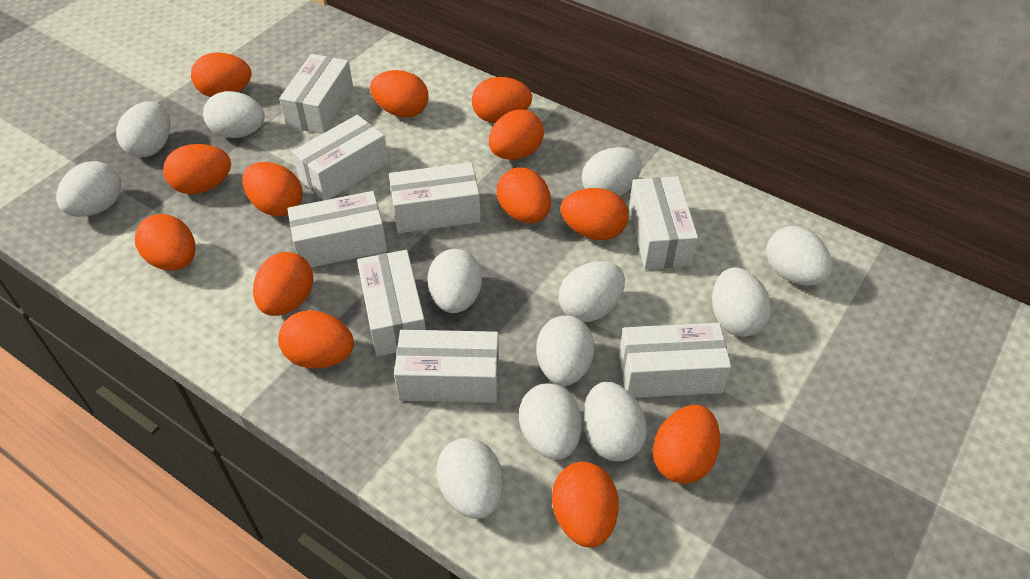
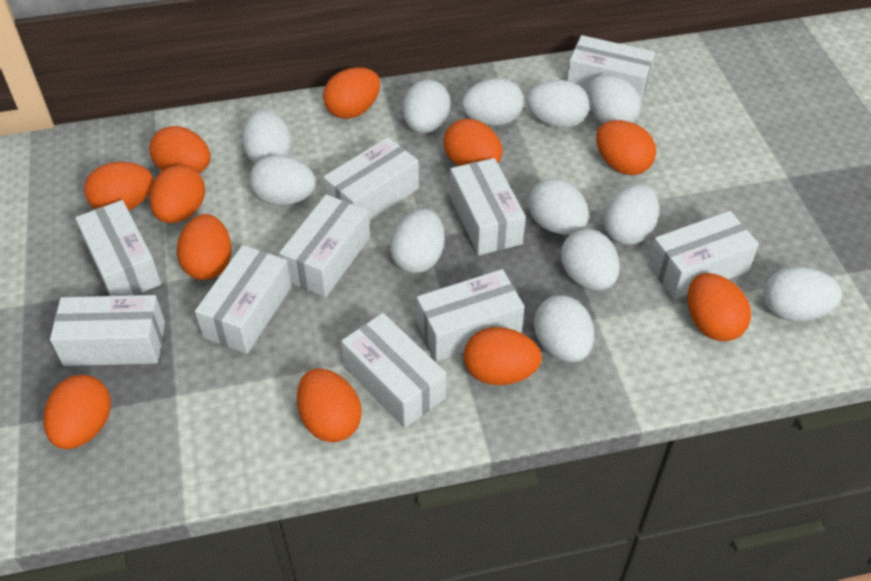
orange egg: [135,214,196,271] [163,144,231,194] [191,52,251,97] [242,162,303,216] [253,252,313,316] [278,310,354,369] [370,70,429,118] [472,77,532,123] [489,109,544,160] [497,167,551,223] [552,462,619,548] [561,188,629,240] [653,405,720,484] = 13 -> [44,375,111,449] [84,162,154,211] [149,126,211,173] [149,165,205,223] [177,214,232,280] [297,368,361,443] [323,67,380,119] [443,118,503,166] [464,327,542,385] [596,120,656,175] [688,273,751,341] = 11
white box: [279,54,354,134] [287,191,387,268] [292,115,389,201] [357,250,426,356] [389,162,481,233] [394,330,499,403] [619,323,731,398] [629,176,698,269] = 8 -> [50,295,165,366] [75,200,161,296] [195,245,291,354] [279,194,370,297] [323,137,419,221] [341,313,446,428] [416,269,525,362] [450,158,526,256] [567,35,655,101] [648,211,759,300] = 10

